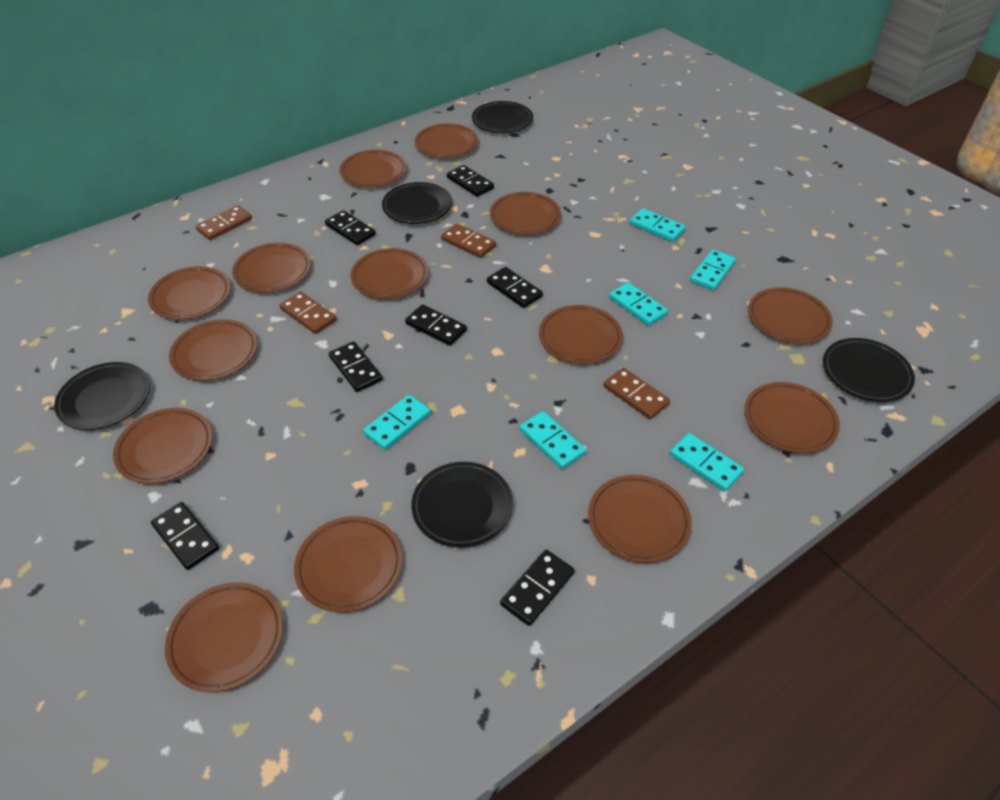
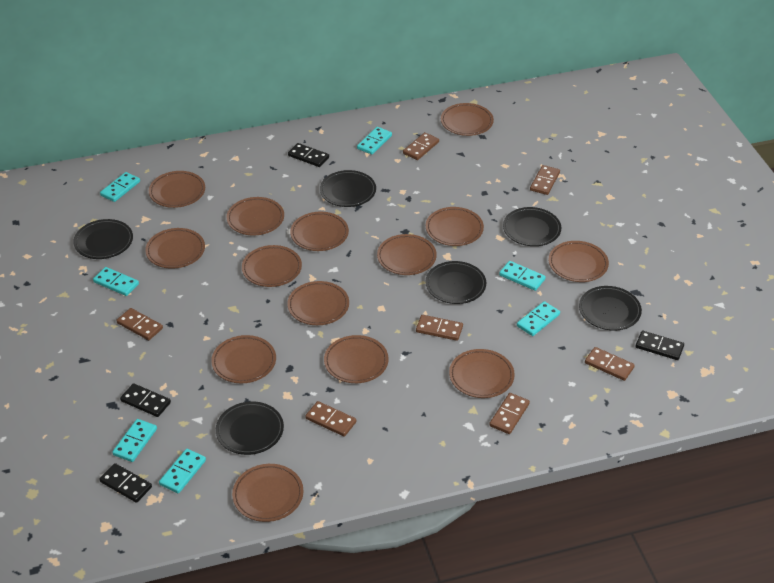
black domino: [151,502,219,570] [325,210,376,245] [329,341,383,392] [405,304,467,346] [447,165,494,197] [487,267,543,308] [500,550,574,626] = 7 -> [99,463,152,503] [120,383,171,417] [288,143,329,167] [636,331,684,360] = 4
black plate: [54,362,150,430] [382,182,452,224] [411,462,513,547] [472,101,533,133] [823,338,915,402] = 5 -> [73,219,133,259] [216,401,284,455] [320,170,376,207] [425,261,486,304] [503,207,561,246] [579,286,642,331] = 6
brown domino: [196,205,252,240] [280,291,337,334] [441,223,496,258] [603,368,670,419] = 4 -> [116,308,163,340] [305,401,356,437] [403,132,439,160] [416,315,463,341] [489,393,530,434] [530,165,560,195] [585,347,635,381] = 7
turquoise domino: [363,394,431,450] [520,411,586,469] [609,282,668,326] [630,208,685,242] [670,433,744,491] [690,249,736,290] = 6 -> [93,267,139,296] [100,172,140,202] [112,419,157,462] [159,449,206,493] [357,127,392,155] [499,261,546,291] [517,301,560,336] = 7

